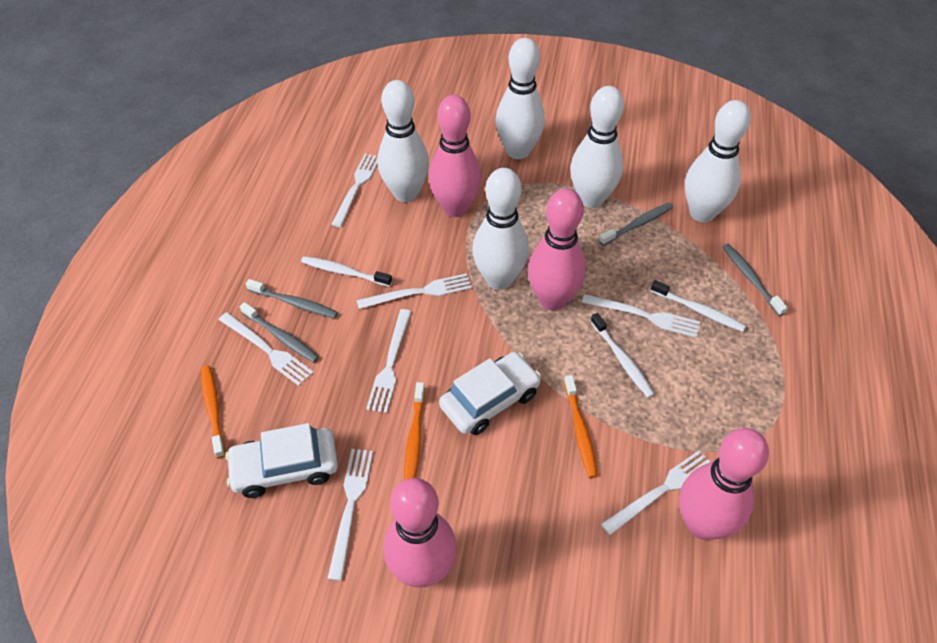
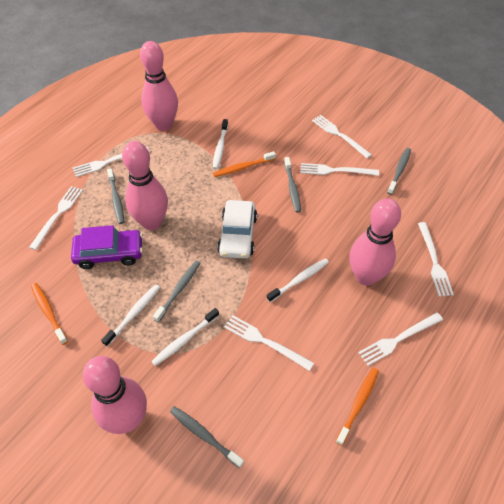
grey toothbrush: [240,302,319,363] [246,279,338,318] [599,203,673,246] [723,244,788,316] = 4 -> [107,168,124,224] [153,261,200,323] [170,406,244,469] [284,157,301,213] [387,148,411,195] = 5
purple car: none = 0 -> [71,225,143,269] = 1
white bowling pin: [377,80,429,202] [472,168,529,290] [496,38,545,159] [570,86,624,208] [685,100,751,222] = 5 -> none = 0
white car: [225,423,338,498] [439,352,541,435] = 2 -> [217,200,257,259] = 1
white toothbrush: [301,256,392,287] [590,313,654,398] [650,280,746,332] = 3 -> [101,284,160,347] [151,308,219,366] [213,119,228,169] [267,258,329,302] = 4

